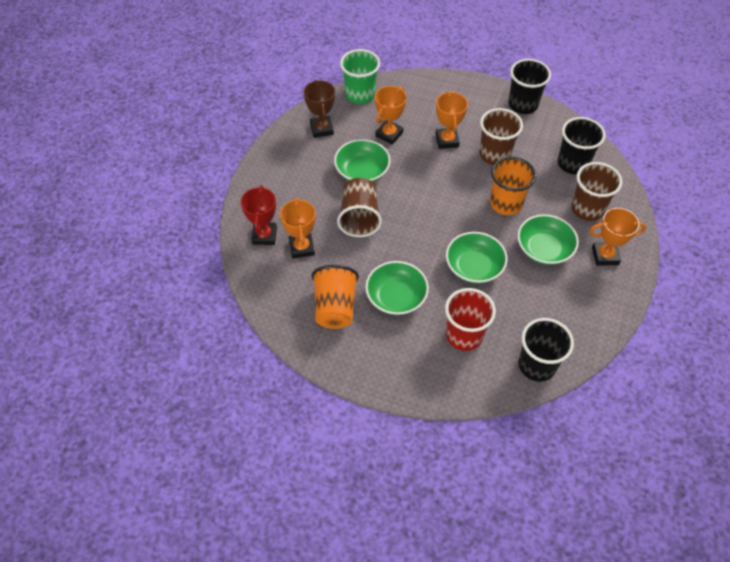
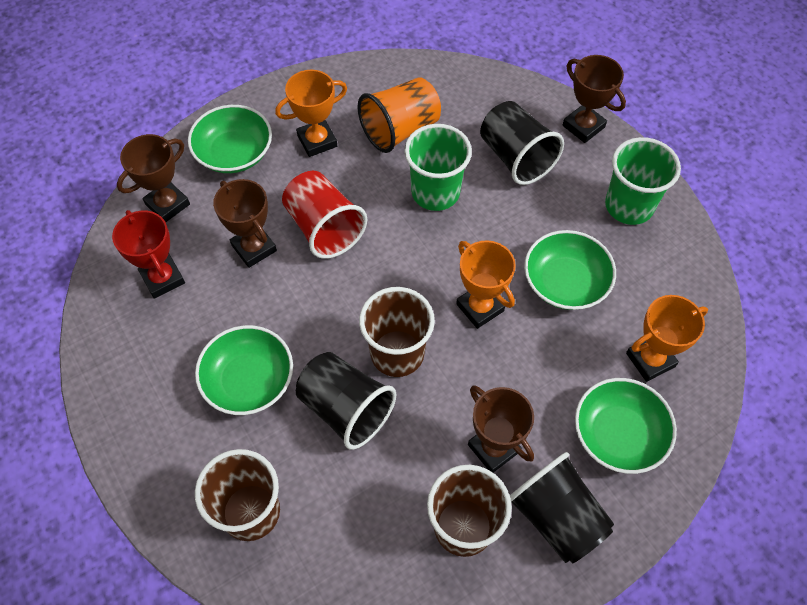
brown trophy: [304,80,335,138] = 1 -> [117,134,190,222] [213,179,277,268] [468,385,534,473] [562,55,626,143] = 4
green cup: [340,49,380,104] = 1 -> [404,124,472,211] [605,137,681,225] = 2
orange cup: [311,265,359,329] [490,156,536,215] = 2 -> [357,77,441,153] = 1
orange trophy: [280,198,316,259] [375,86,407,145] [436,91,468,149] [589,208,646,266] = 4 -> [275,70,347,157] [456,240,516,329] [626,295,708,382] = 3

